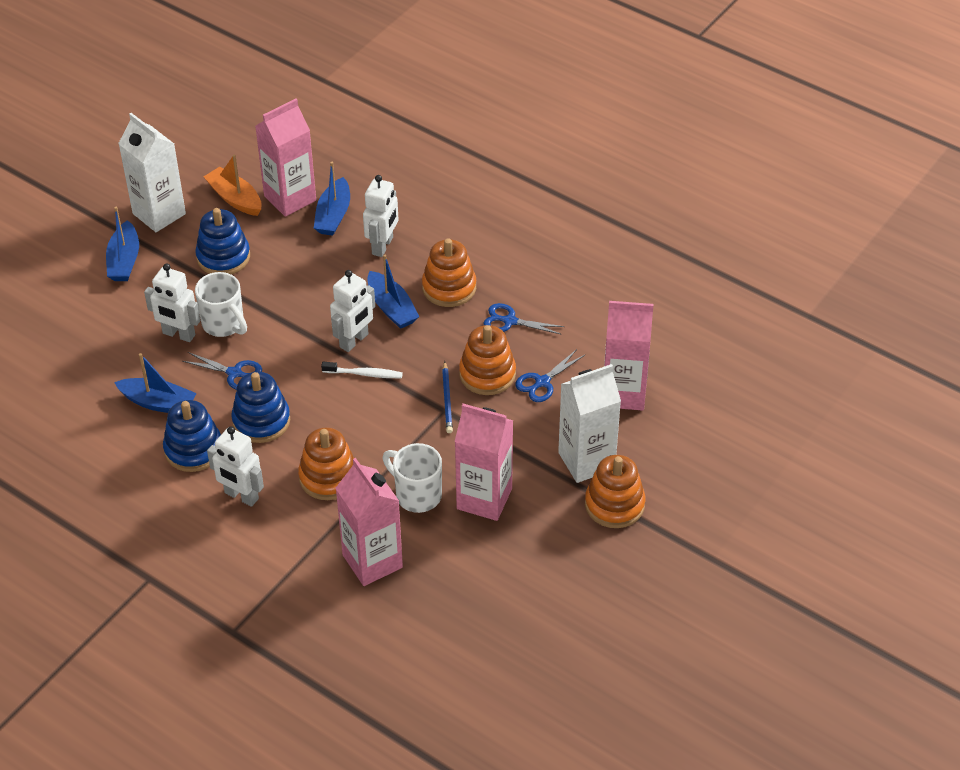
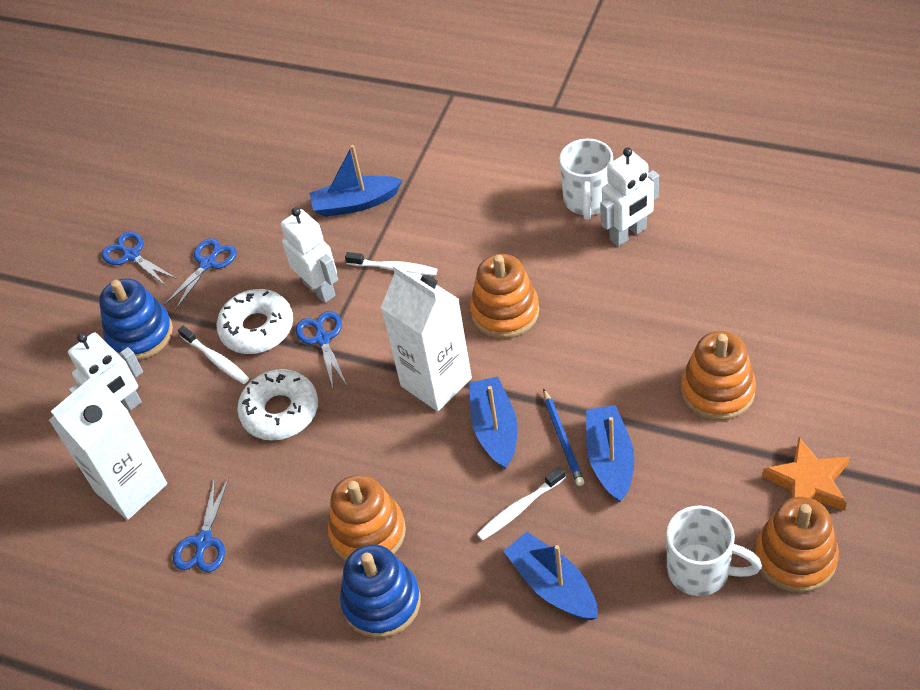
blue scissors: [183,352,262,390] [484,303,564,335] [515,349,586,402] = 3 -> [102,232,177,287] [164,238,237,311] [173,477,229,572] [295,311,347,388] = 4
blue stacking toy: [163,400,221,472] [195,208,250,274] [231,372,290,443] = 3 -> [99,278,173,360] [340,544,421,638] = 2
orange boat: [204,155,262,216] = 1 -> none = 0
orange star: none = 0 -> [762,437,850,511] = 1
pink carton: [255,99,316,217] [336,458,403,586] [455,404,514,521] [604,301,654,411] = 4 -> none = 0
white donut: none = 0 -> [216,289,293,354] [237,369,318,441] = 2
white robot: [144,263,200,342] [207,426,264,507] [330,270,375,352] [363,175,399,257] = 4 -> [68,332,143,411] [280,207,338,303] [600,148,659,246] = 3
white toothbrush: [321,362,403,378] = 1 -> [178,326,249,384] [345,252,438,276] [477,466,566,541] = 3

